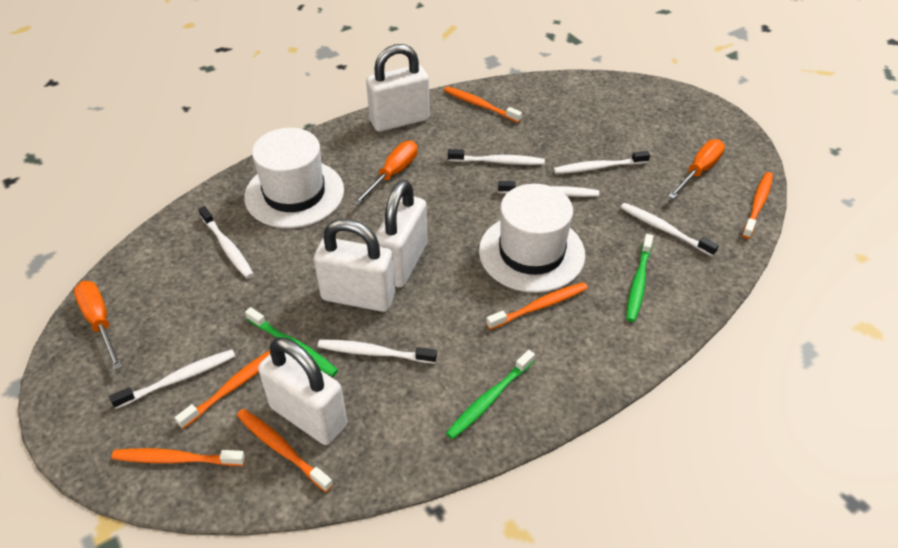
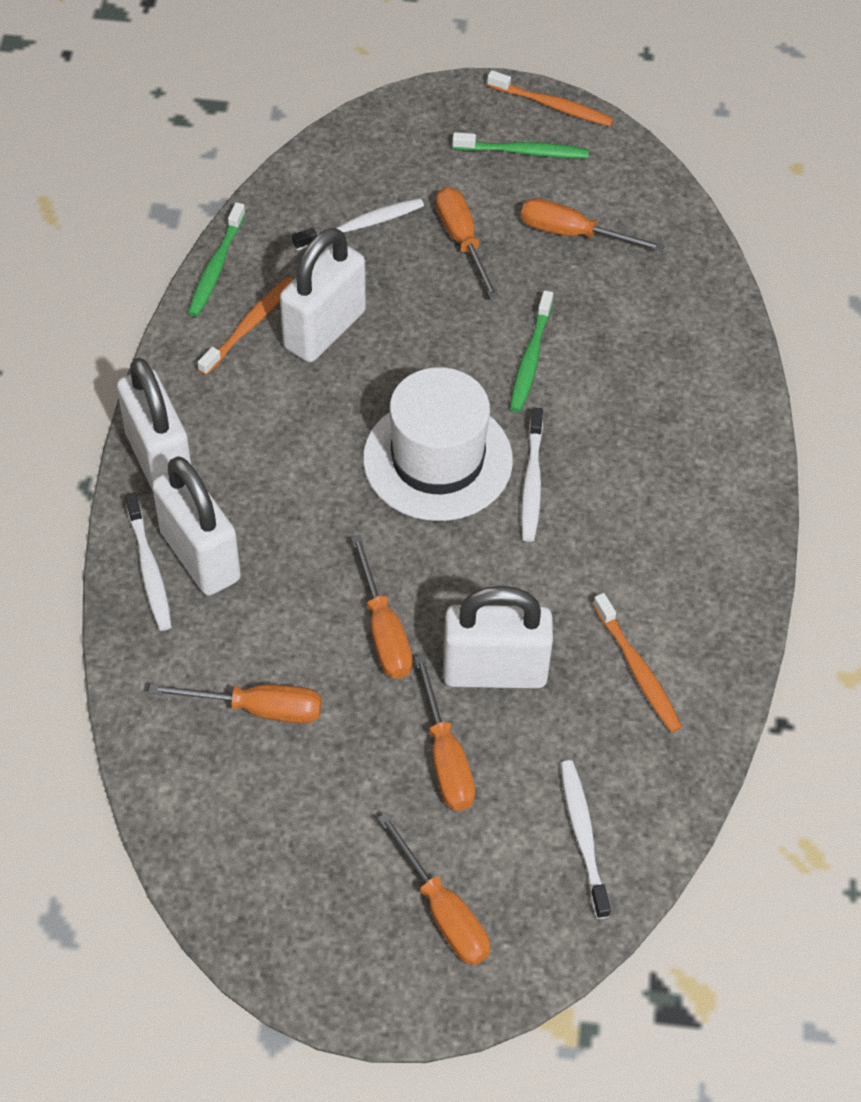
orange screwdriver: [74,281,122,370] [353,141,418,206] [668,139,725,199] = 3 -> [149,684,322,723] [351,535,413,679] [378,813,490,965] [414,655,475,811] [436,187,500,300] [521,198,665,252] = 6
orange toothbrush: [111,448,246,466] [175,350,270,429] [237,409,333,492] [444,86,522,123] [486,282,588,330] [742,172,773,239] = 6 -> [197,277,293,375] [487,70,614,127] [593,593,682,732] = 3
white hat: [244,128,344,228] [479,184,585,293] = 2 -> [363,367,513,521] = 1
white toothbrush: [109,349,236,409] [199,206,254,278] [318,339,437,364] [448,149,545,165] [498,181,599,197] [554,151,650,174] [620,203,719,256] = 7 -> [125,492,172,631] [292,198,424,251] [521,408,543,542] [560,760,611,919] = 4

